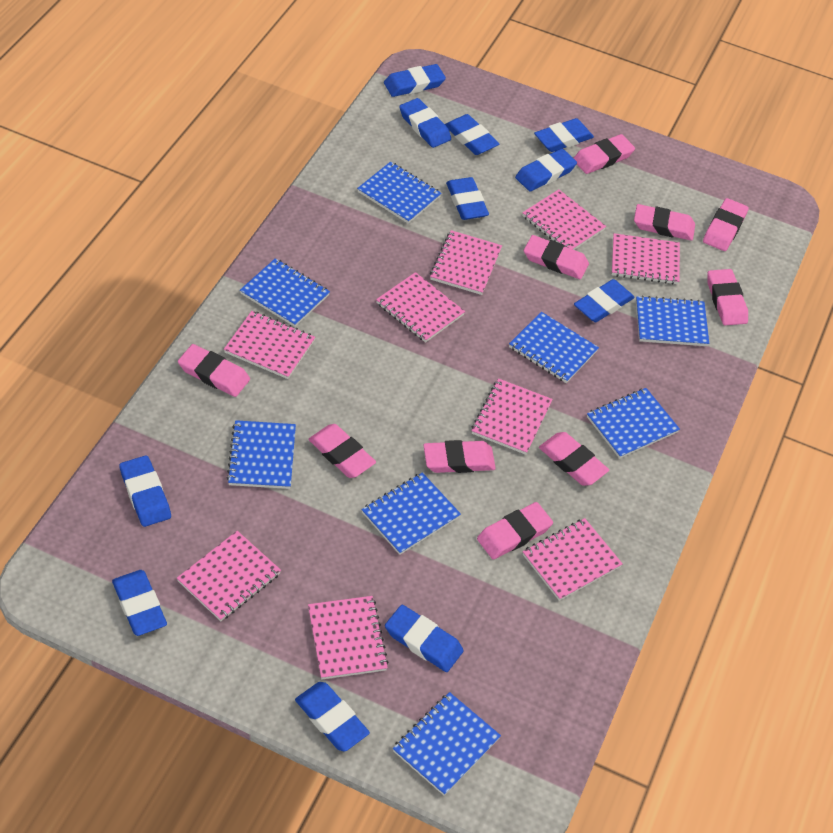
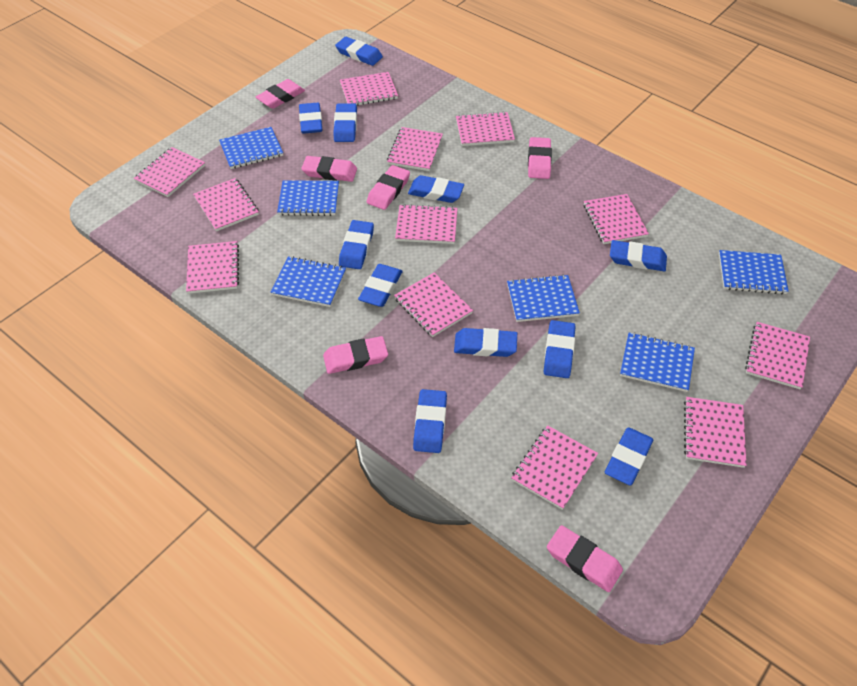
blue notebook: [227,420,296,489] [240,258,330,327] [357,162,442,224] [362,472,461,555] [393,692,501,796] [509,312,599,383] [587,388,680,459] [636,295,709,346] = 8 -> [219,127,283,169] [271,256,346,307] [277,180,339,216] [507,274,580,322] [620,332,695,392] [719,250,789,294] = 6
pink eraser: [178,344,250,397] [308,424,376,478] [424,440,496,473] [477,502,553,560] [524,235,589,279] [539,432,609,486] [574,134,635,174] [634,204,695,241] [703,198,749,251] [707,269,748,325] = 10 -> [256,79,305,109] [301,156,357,182] [323,336,388,374] [367,165,410,210] [528,137,552,179] [547,525,623,592] = 6
pink notebook: [177,531,281,621] [224,311,315,379] [308,596,389,679] [376,272,465,343] [430,230,502,295] [472,379,553,455] [522,189,606,250] [523,518,623,601] [612,233,680,285] = 9 -> [133,147,205,197] [186,241,239,294] [193,178,259,231] [340,72,398,106] [387,127,443,171] [394,273,473,337] [395,204,457,244] [456,112,515,146] [511,425,598,510] [584,194,649,244] [684,397,747,468] [745,322,810,389] = 12

